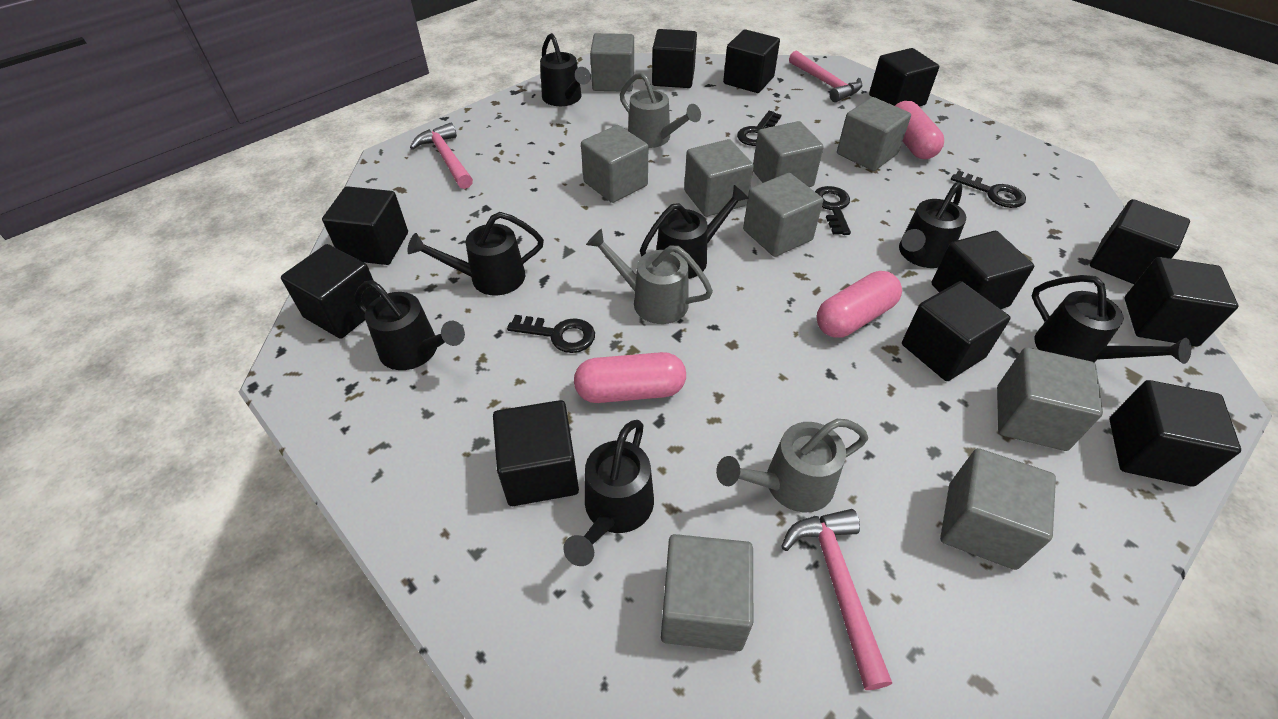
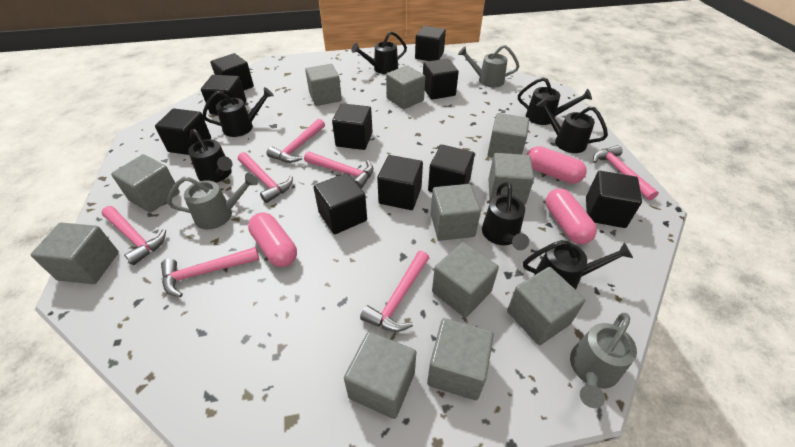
black cube: [281,244,380,339] [322,186,408,265] [493,400,579,506] [652,29,697,88] [723,29,780,93] [869,48,939,107] [902,281,1010,381] [931,231,1034,309] [1090,199,1190,284] [1110,380,1241,487] [1124,257,1238,346] = 11 -> [155,109,211,155] [201,75,247,115] [210,53,254,90] [313,173,367,234] [332,103,373,150] [377,155,423,210] [415,26,446,61] [423,59,459,100] [428,145,475,192] [586,171,642,228] = 10
black key: [507,315,595,353] [737,111,781,146] [815,186,851,235] [951,170,1026,208] = 4 -> none = 0
grey cube: [581,125,648,203] [590,33,634,92] [661,534,753,651] [684,139,754,217] [743,173,823,257] [753,121,824,187] [837,97,911,171] [940,448,1056,570] [997,347,1103,451] = 9 -> [31,223,119,284] [111,154,180,213] [305,64,342,106] [344,332,416,419] [386,65,425,110] [427,318,494,400] [431,184,481,241] [432,242,499,318] [488,113,529,158] [488,153,534,205] [507,267,586,345] = 11
pink hammer: [410,123,473,189] [781,509,892,690] [789,50,862,102] = 3 -> [101,206,166,265] [161,247,259,297] [238,152,293,203] [267,119,325,163] [304,151,374,189] [360,251,429,332] [593,145,659,200] = 7

